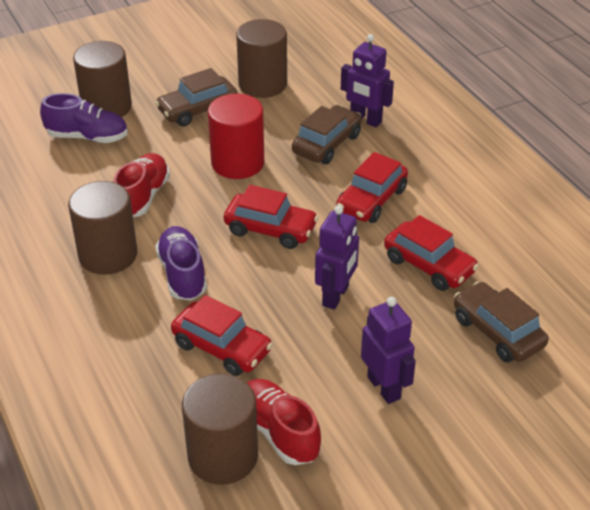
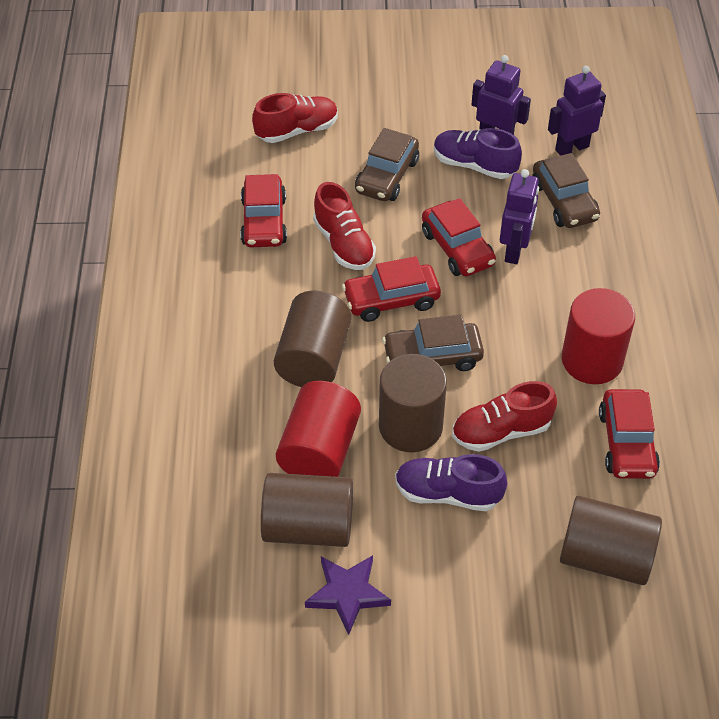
purple star: none = 0 -> [305,555,391,635] = 1
red cylinder: [208,94,264,179] = 1 -> [276,381,361,477] [562,288,635,384] = 2
red shoe: [113,153,170,217] [247,379,321,465] = 2 -> [252,93,338,143] [313,182,376,270] [452,381,557,452] = 3

